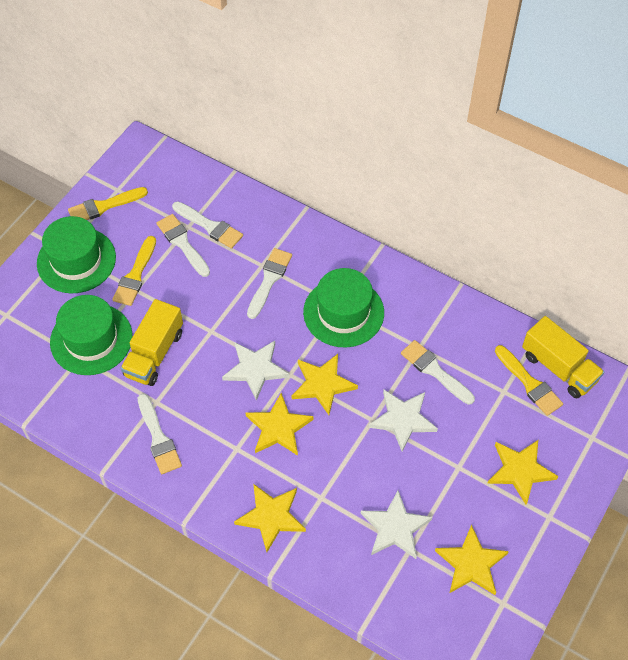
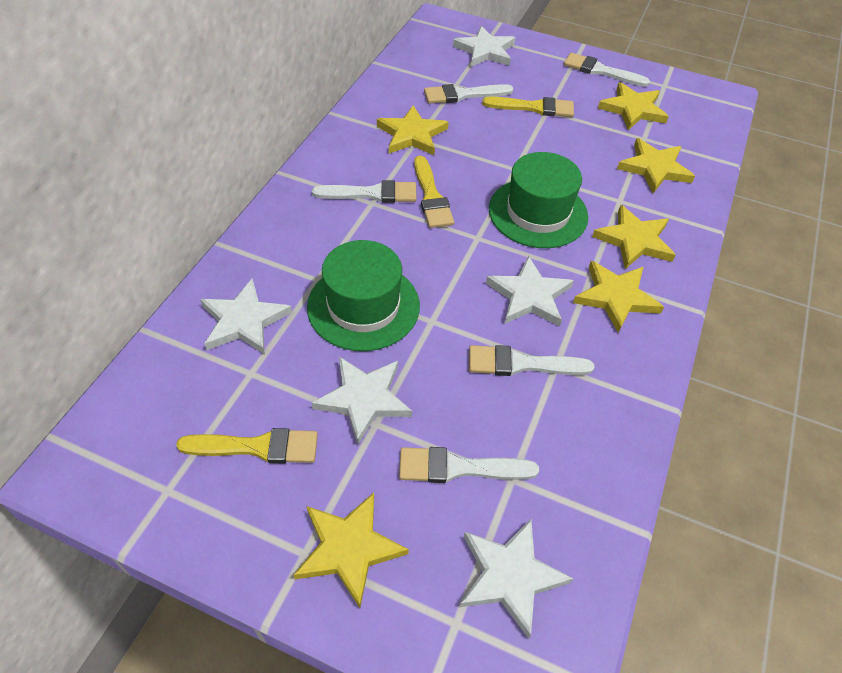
green hat: [37,216,116,293] [50,295,133,375] [303,268,384,347] = 3 -> [307,240,420,351] [489,152,588,248] = 2
white star: [222,341,289,401] [361,491,432,559] [369,390,438,452] = 3 -> [200,278,292,354] [312,357,412,444] [453,26,515,67] [460,519,574,639] [486,256,574,326] = 5
yellow star: [234,484,306,552] [245,393,314,456] [292,354,358,415] [435,524,509,595] [487,440,558,505] = 5 -> [294,493,409,608] [377,105,449,155] [573,261,664,333] [592,205,675,269] [598,82,669,130] [617,138,695,193] = 6
yellow truck: [120,299,183,386] [522,316,604,398] = 2 -> none = 0

